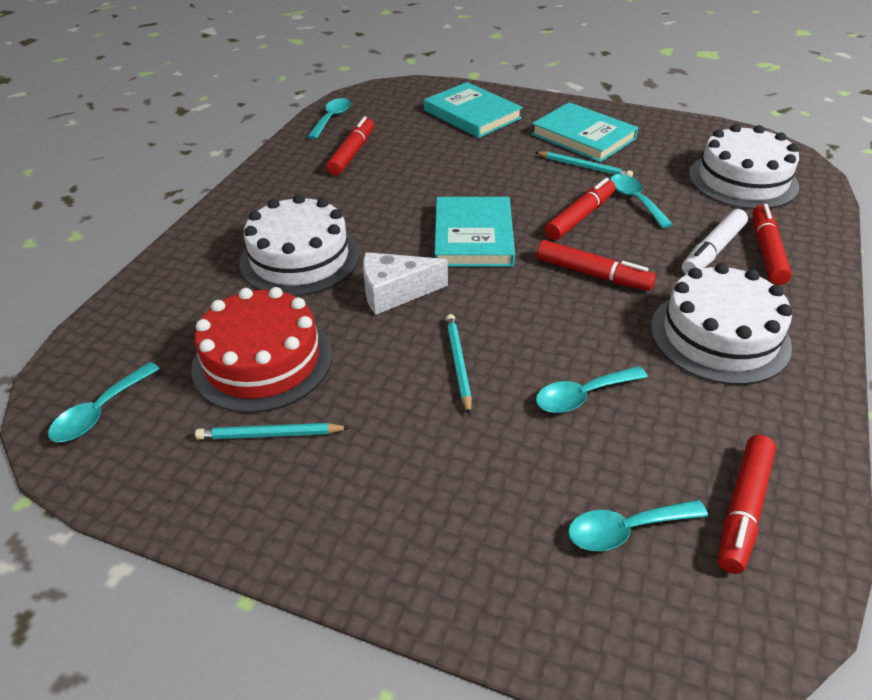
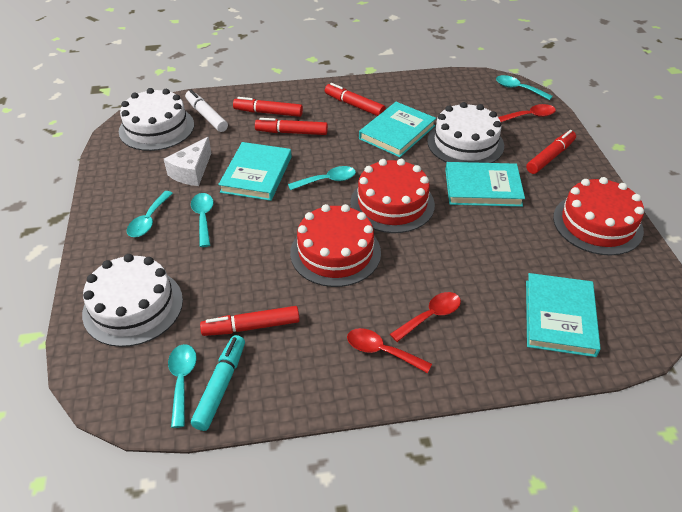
red cake: [191,287,332,413] = 1 -> [290,204,381,287] [350,159,435,233] [553,177,644,255] = 3
red spoon: none = 0 -> [347,328,432,373] [390,292,461,342] [498,104,556,122] = 3
turquoise book: [424,82,523,138] [435,197,515,267] [531,102,638,162] = 3 -> [218,142,292,201] [359,102,436,157] [445,162,525,207] [526,273,601,357] = 4
turquoise marker: none = 0 -> [191,335,245,431] = 1
turquoise pencil: [195,423,350,440] [446,314,472,415] [535,151,633,177] = 3 -> none = 0

